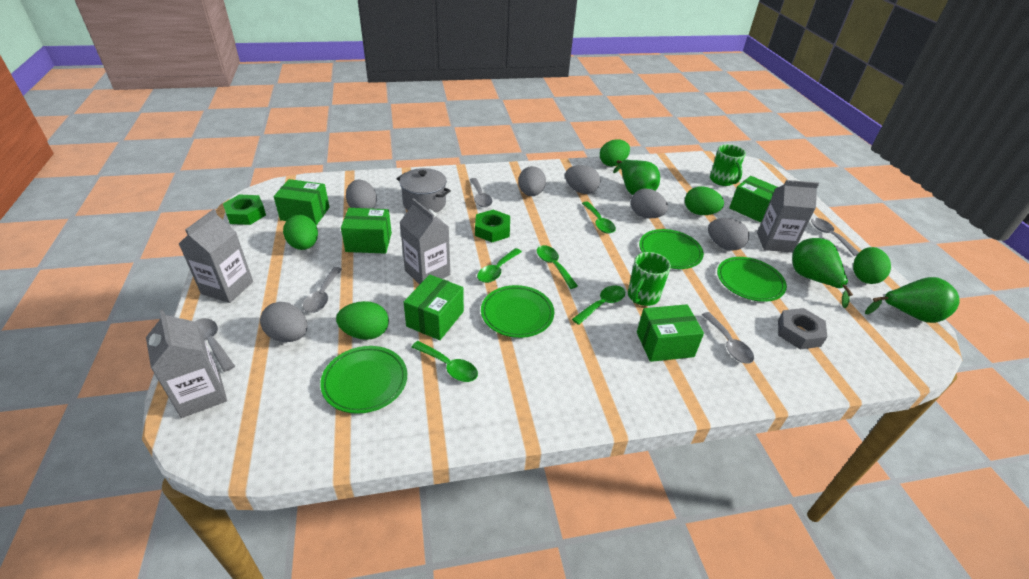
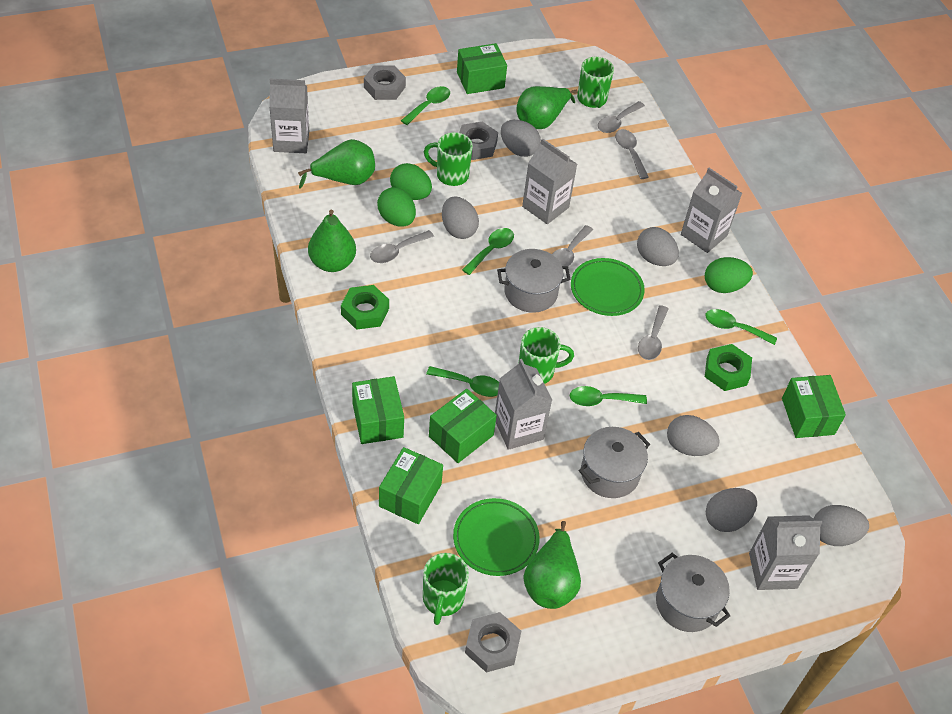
green egg: [283,215,318,250] [336,301,389,340] [600,139,630,167] [685,186,724,215] [853,247,891,284] = 5 -> [377,187,416,227] [390,163,432,200] [705,257,753,293] = 3
green mug: [628,252,671,306] [710,144,746,186] = 2 -> [423,553,469,625] [424,132,473,186] [518,327,574,384] [577,57,614,108] = 4
green pear: [613,160,660,195] [792,238,853,309] [865,277,960,323] = 3 -> [298,139,375,189] [308,210,356,272] [516,86,577,129] [524,521,581,609] = 4
green plate: [320,346,407,414] [481,285,554,338] [639,229,704,269] [717,257,787,302] = 4 -> [453,498,540,576] [571,258,645,316] = 2
grey carton: [146,309,227,418] [179,209,253,303] [399,198,450,285] [757,180,819,253] = 4 -> [269,79,309,153] [495,359,552,450] [522,138,577,224] [681,168,742,253] [749,515,822,590] = 5
grey nut: [778,308,827,349] = 1 -> [364,65,406,100] [459,122,498,160] [465,612,521,673] = 3
grey pot: [397,168,451,213] = 1 -> [497,249,571,313] [579,427,650,498] [656,553,730,632] = 3

